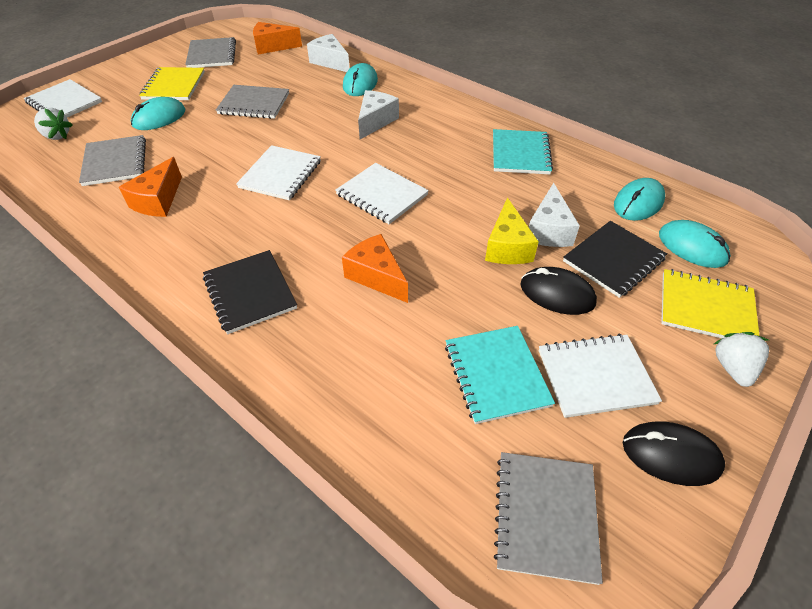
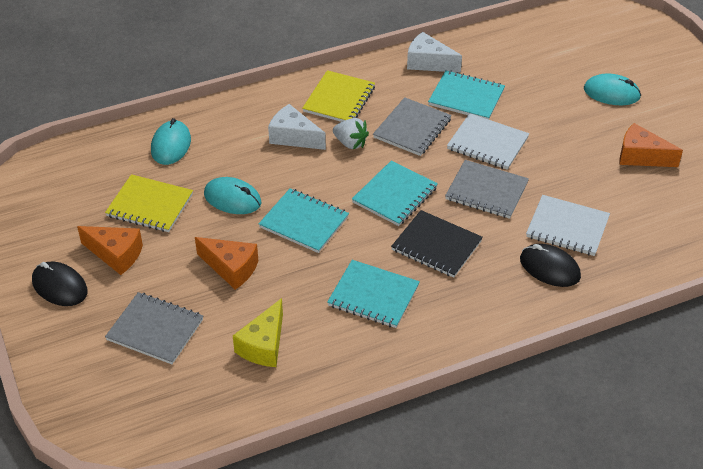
black notebook: [203,250,297,334] [563,221,667,298] = 2 -> [391,210,483,278] = 1
grey notebook: [79,135,146,186] [185,37,236,68] [216,85,289,119] [494,452,603,585] = 4 -> [105,292,203,364] [373,97,452,156] [445,160,529,219] = 3
turquoise mouse: [131,97,185,130] [343,63,378,96] [614,178,665,221] [659,220,731,268] = 4 -> [151,118,191,165] [204,177,262,214] [584,73,641,105] = 3
turquoise notebook: [445,326,555,424] [493,129,553,174] = 2 -> [259,188,349,253] [327,260,420,328] [352,160,438,226] [428,70,505,120] = 4
white cheese: [307,34,350,72] [358,90,399,139] [529,183,580,247] = 3 -> [268,104,326,150] [407,32,462,73] = 2
white notebook: [24,79,102,117] [236,145,321,200] [335,163,429,224] [539,334,662,418] = 4 -> [447,113,529,170] [526,195,610,256] = 2
white strawberry: [34,108,72,140] [714,332,769,387] = 2 -> [333,118,369,149] = 1

